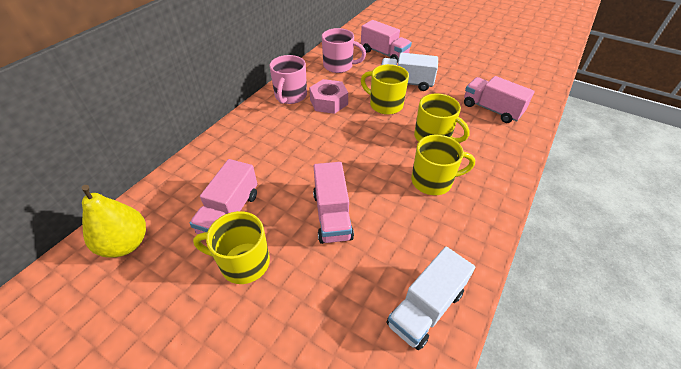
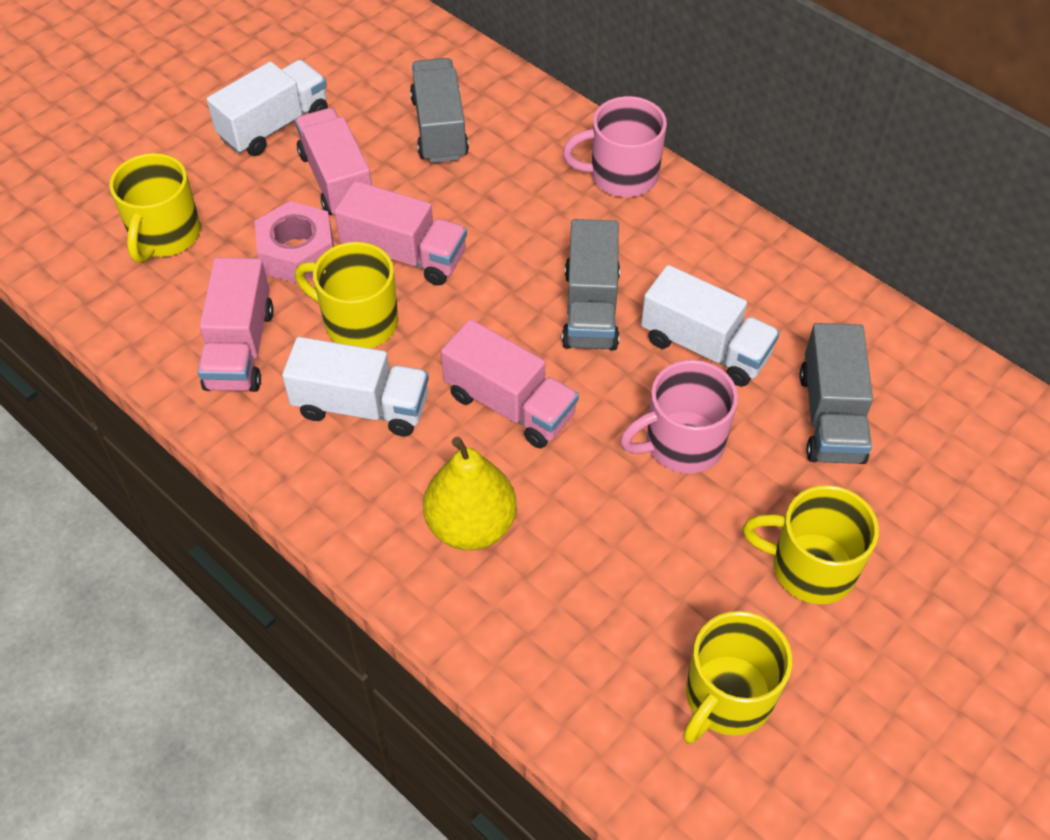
grey truck: none = 0 -> [410,58,469,163] [562,219,620,350] [799,323,873,464] = 3
white truck: [381,52,438,91] [387,247,475,350] = 2 -> [207,60,328,156] [282,337,429,436] [641,265,780,386] = 3

